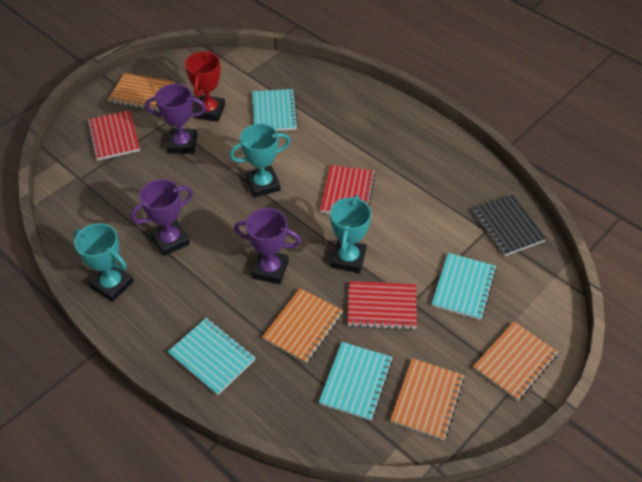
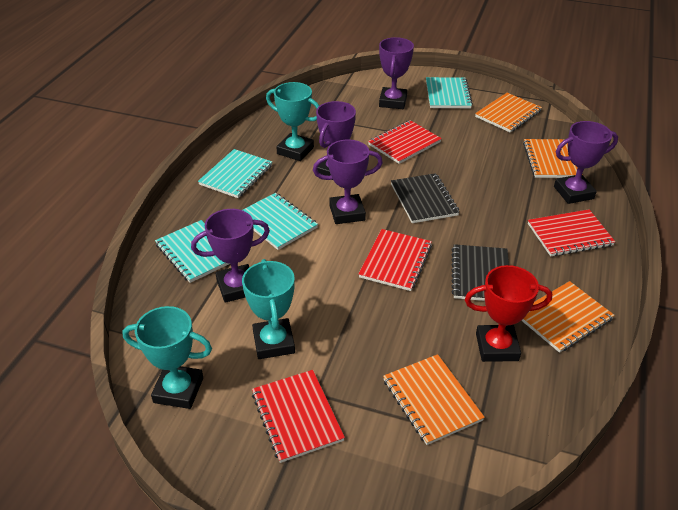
black notebook: [473,195,547,256] = 1 -> [391,173,459,223] [451,244,509,301] = 2
purple trophy: [130,179,193,256] [145,84,206,154] [234,208,301,284] = 3 -> [191,209,270,303] [313,139,383,224] [316,101,356,180] [379,37,414,109] [554,121,618,204] = 5
red notebook: [87,110,140,161] [320,165,375,213] [348,281,417,330] = 3 -> [252,370,345,463] [359,229,432,291] [368,120,442,164] [528,209,615,257] = 4

